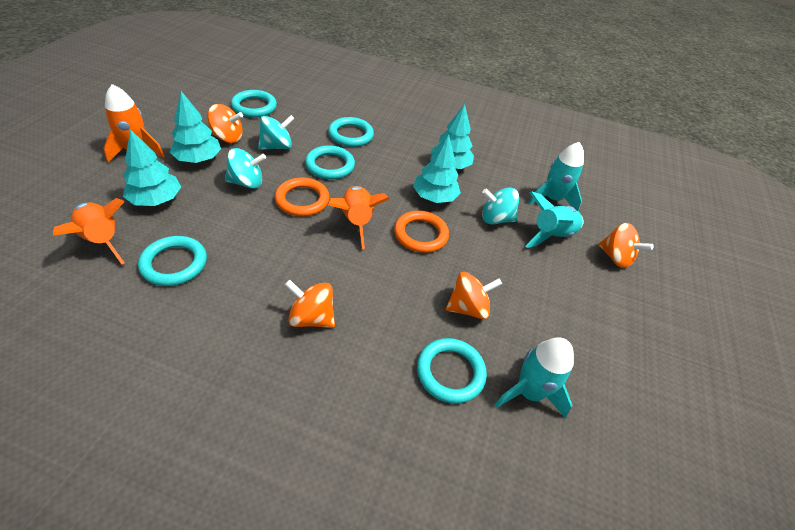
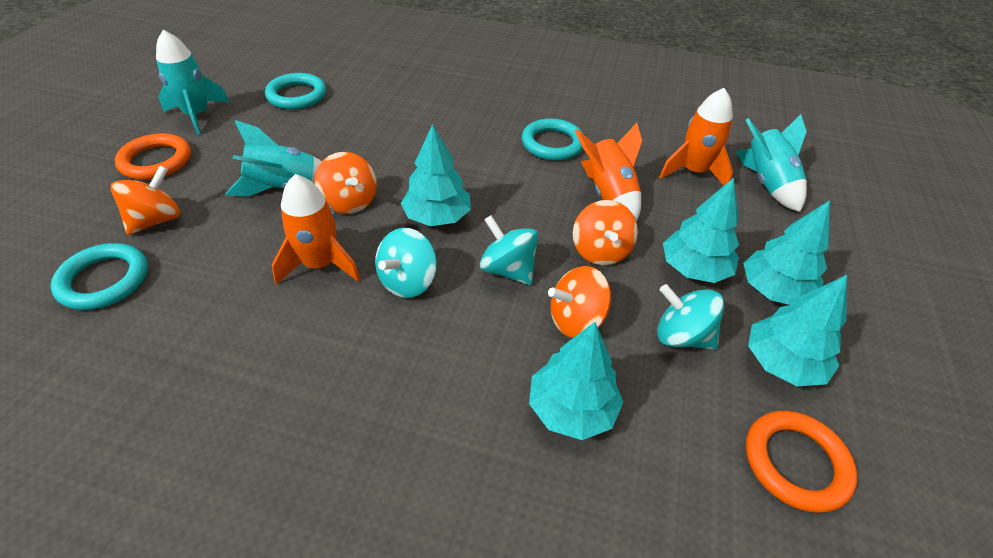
turquoise ring: [138,236,207,286] [231,90,277,118] [305,145,355,179] [328,117,374,147] [417,338,487,404] = 5 -> [51,243,148,310] [265,73,326,109] [522,118,583,161] = 3
turquoise tree: [123,129,181,206] [170,91,221,163] [413,134,461,203] [431,104,474,169] = 4 -> [401,124,471,226] [529,322,623,440] [663,178,739,283] [743,200,830,305] [748,275,847,387] = 5

